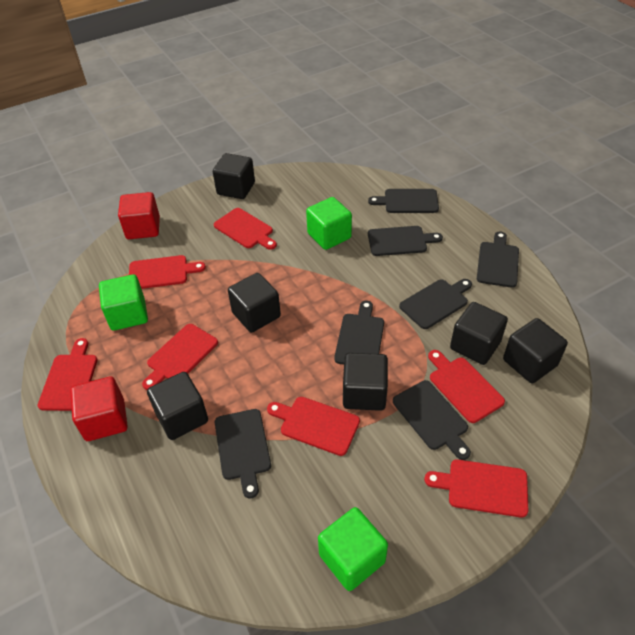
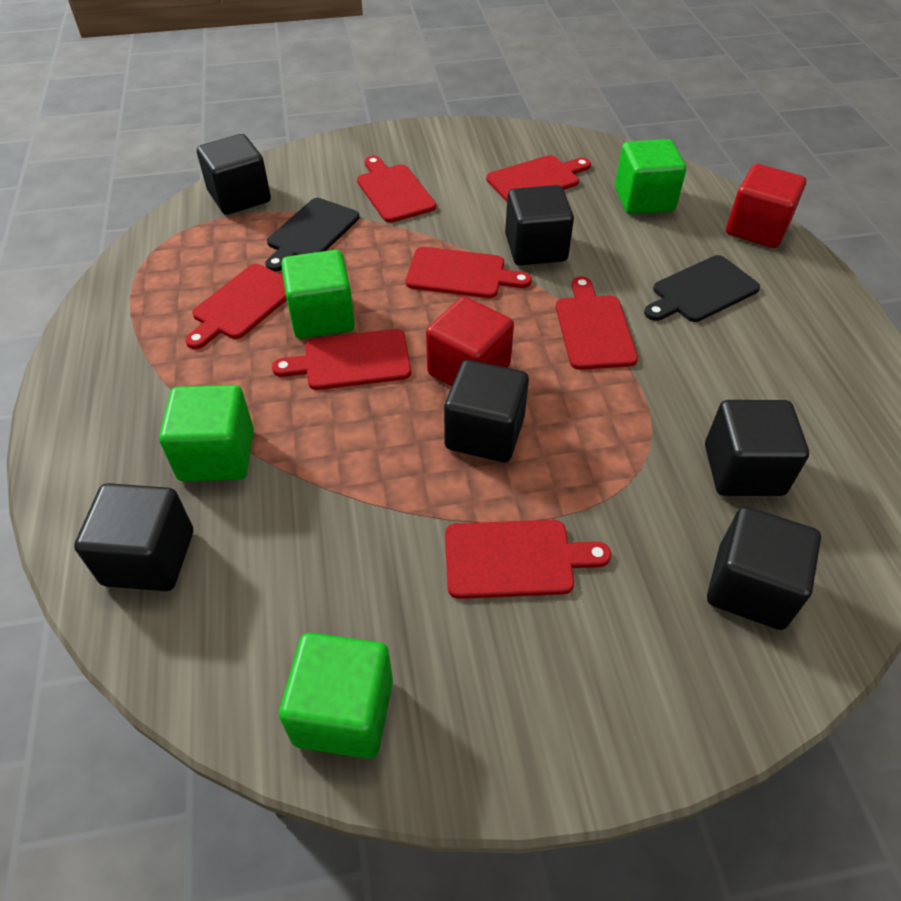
black cutting board: [215,409,271,498] [334,301,384,365] [368,189,439,213] [368,226,443,256] [393,380,471,460] [399,279,472,329] [477,232,519,288] = 7 -> [265,198,359,272] [644,255,760,322] = 2
green cube: [99,274,148,331] [306,197,352,250] [318,507,388,591] = 3 -> [159,385,254,482] [279,633,393,759] [281,250,355,339] [615,139,686,214] = 4

